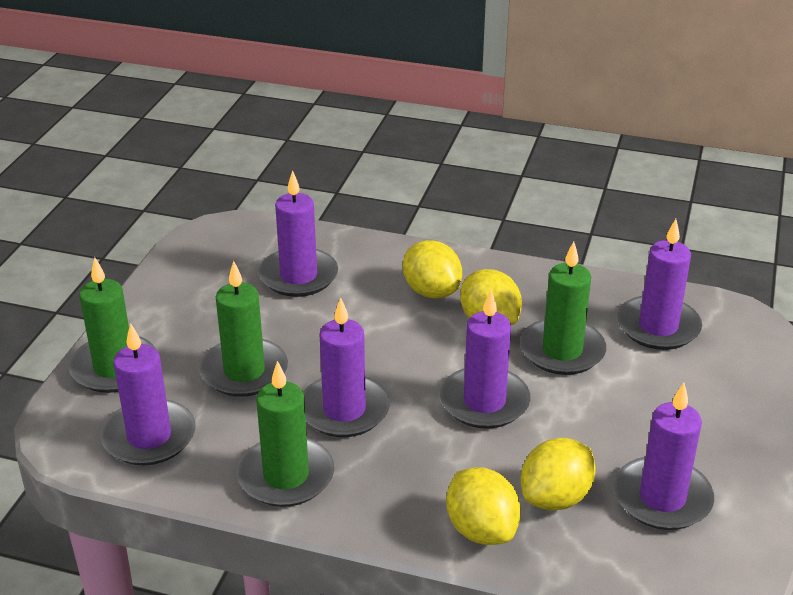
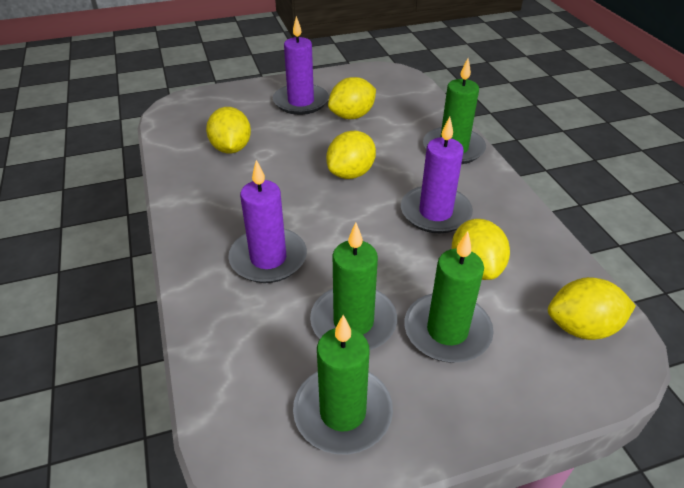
purple candle: [101,323,195,466] [259,171,338,297] [303,298,390,437] [440,290,530,429] [614,383,714,530] [617,219,702,350] = 6 -> [228,160,307,283] [273,16,329,115] [401,117,473,233] = 3
yellow lemon: [403,240,462,298] [446,467,521,545] [460,269,522,325] [521,438,596,511] = 4 -> [206,107,251,153] [326,131,376,179] [328,77,376,119] [452,219,510,280] [548,277,636,340] = 5

